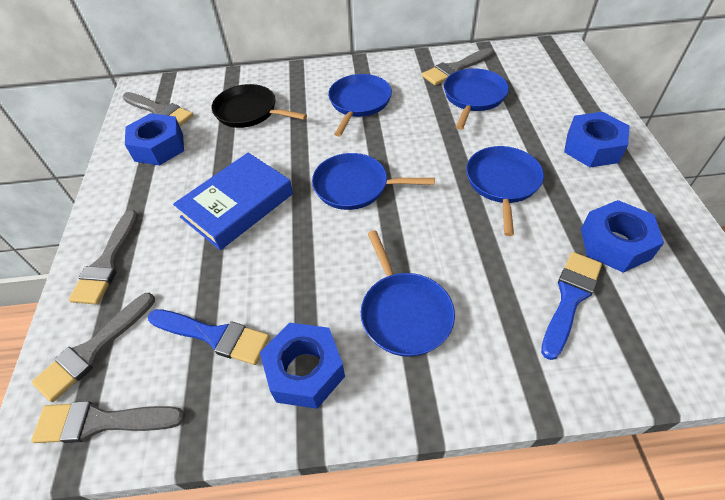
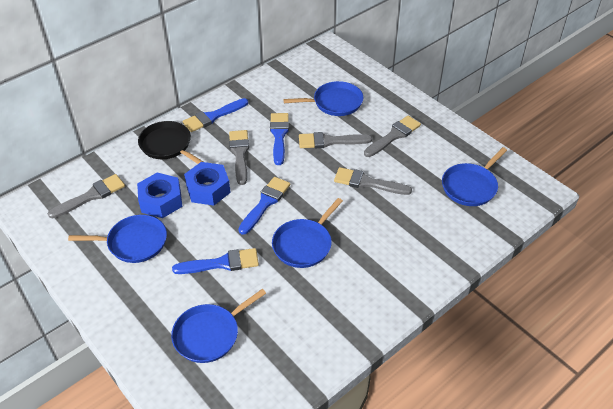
blue book: [173,153,293,250] = 1 -> none = 0
blue brush: [148,309,270,365] [541,252,602,360] = 2 -> [172,248,259,274] [183,98,248,132] [238,177,290,235] [270,113,289,165] = 4
blue nut: [125,113,184,166] [260,323,345,409] [564,112,630,167] [581,200,664,273] = 4 -> [137,172,182,218] [184,162,231,206] = 2

